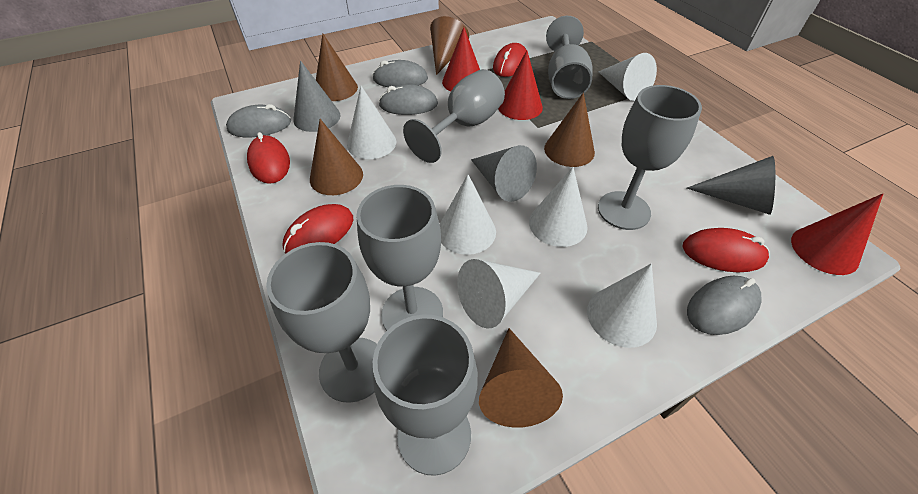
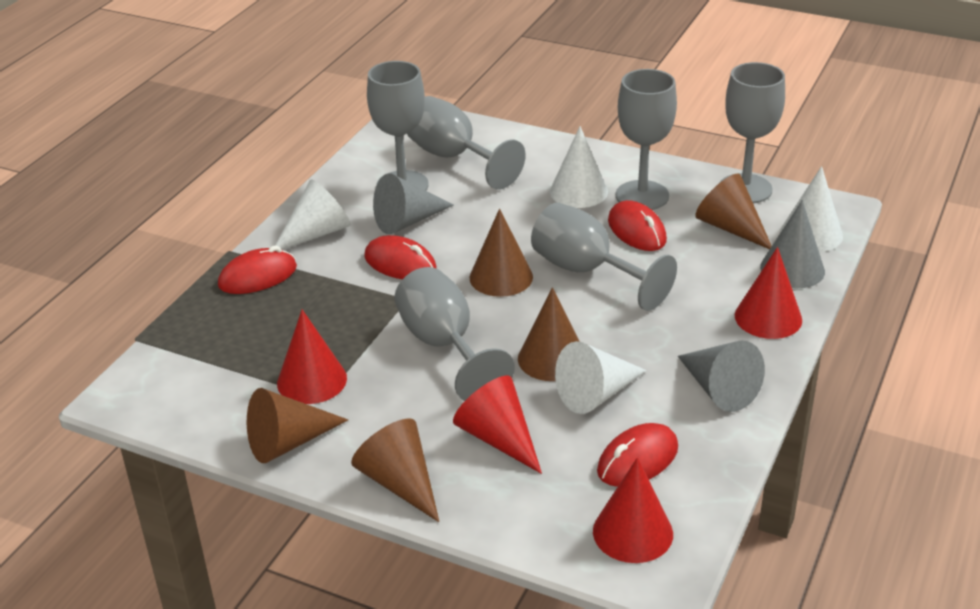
grey mouse: [226,104,291,137] [372,60,428,87] [379,84,438,115] [687,276,762,335] = 4 -> none = 0
red cone: [442,27,480,92] [498,50,543,120] [791,194,883,275] = 3 -> [277,309,347,404] [453,376,542,474] [593,457,673,563] [735,247,802,339] = 4
white cone: [347,86,396,159] [440,174,496,255] [457,259,541,328] [529,167,588,247] [587,264,657,348] [598,53,657,101] = 6 -> [275,179,351,250] [550,126,608,208] [555,341,647,414] [780,166,843,252] = 4

